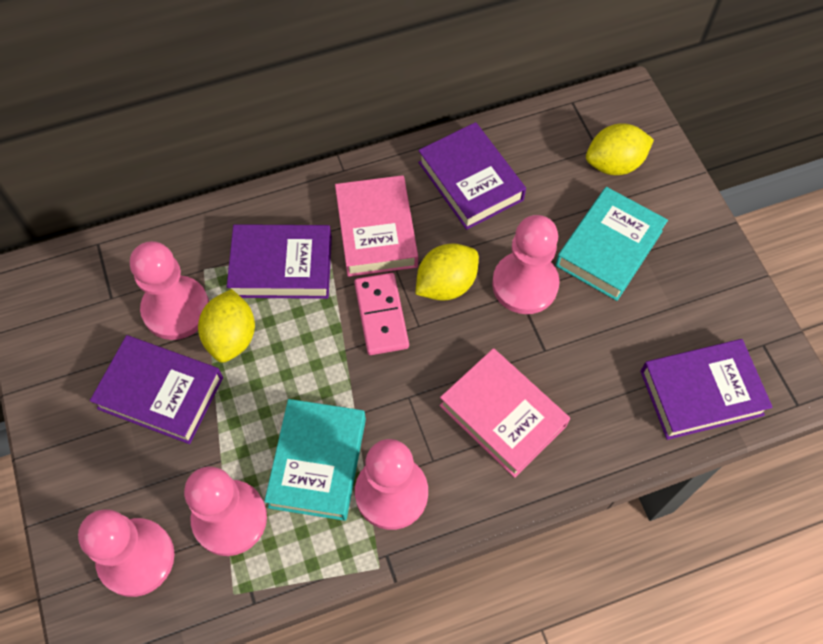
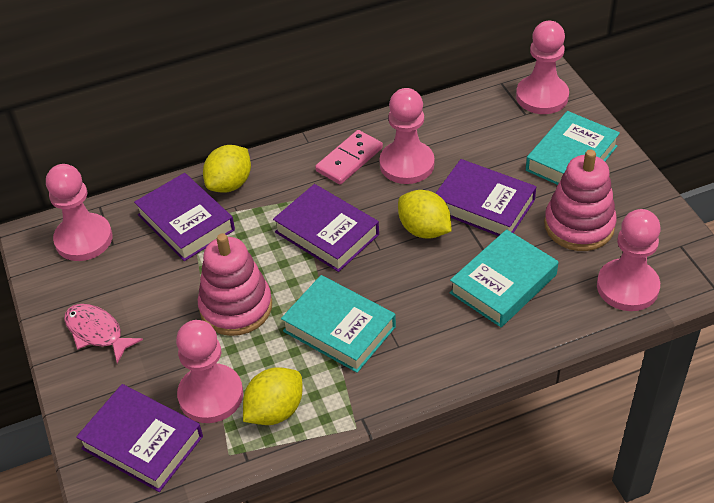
pink book: [335,175,418,277] [439,348,570,478] = 2 -> none = 0
pink fish: none = 0 -> [64,304,143,363] = 1
pink stacking toy: none = 0 -> [198,233,272,336] [544,150,617,251] = 2
turquoise book: [264,399,366,521] [555,187,668,301] = 2 -> [281,275,396,373] [450,229,558,327] [526,111,620,185] = 3

